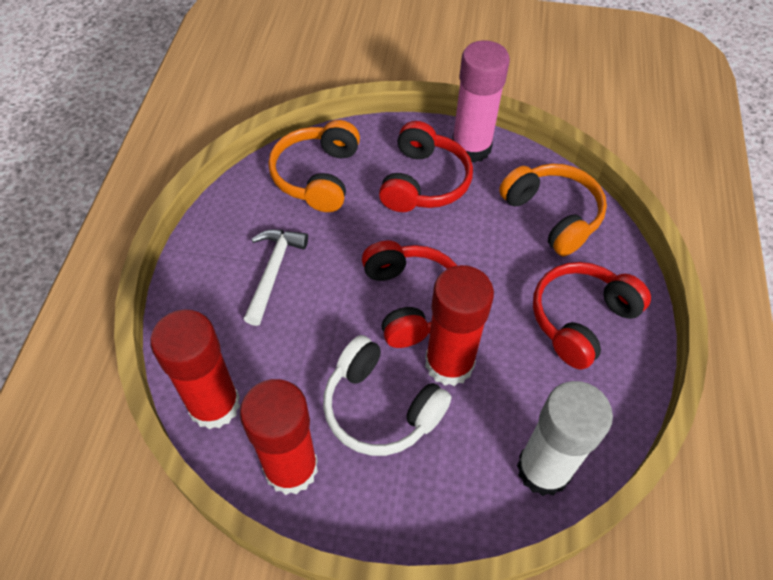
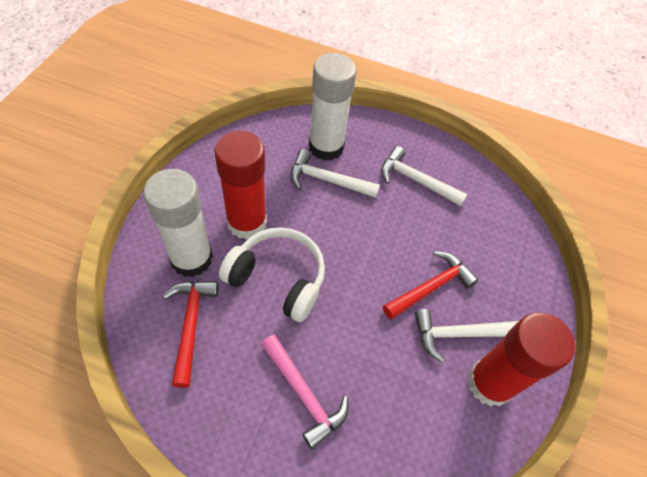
orange headphones: [268,120,360,212] [499,164,607,256] = 2 -> none = 0
pink glue stick: [452,40,510,163] = 1 -> none = 0
pink hammer: none = 0 -> [261,335,348,450] = 1
red glue stick: [150,310,240,430] [240,379,318,495] [425,265,494,386] = 3 -> [214,131,267,239] [467,312,575,407] = 2
red hammer: none = 0 -> [163,281,219,388] [383,251,479,320] = 2
red headphones: [362,241,458,348] [379,121,473,212] [533,262,651,370] = 3 -> none = 0
white glue stick: [517,381,613,496] = 1 -> [144,169,213,277] [309,53,357,161] = 2
white hammer: [244,230,308,326] = 1 -> [290,149,380,198] [381,146,468,206] [415,309,519,362] = 3

